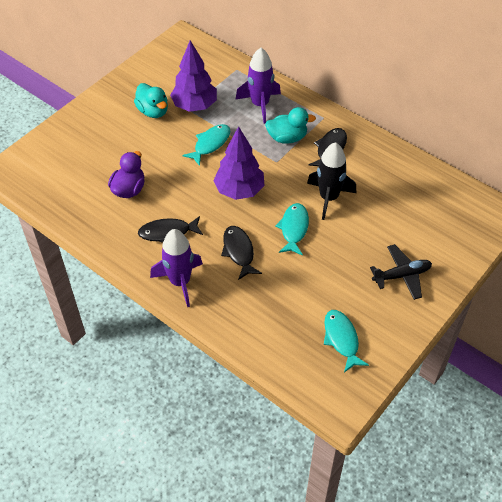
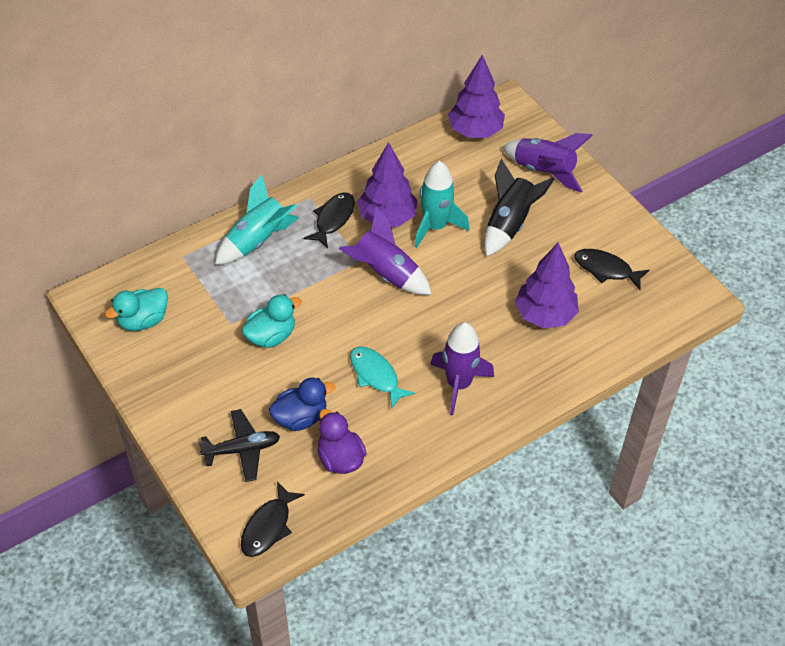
blue duck: none = 0 -> [269,378,335,431] = 1
purple rocket: [150,229,203,307] [235,48,281,124] = 2 -> [339,206,432,295] [430,322,494,415] [502,133,593,192] = 3
purple tree: [170,40,217,112] [213,126,264,200] = 2 -> [358,142,418,227] [448,54,505,138] [515,242,579,328] = 3
turquoise fish: [182,124,231,166] [275,203,309,256] [324,310,369,372] = 3 -> [350,347,415,409] = 1
turquoise rocket: none = 0 -> [215,174,299,265] [414,161,469,248] = 2

